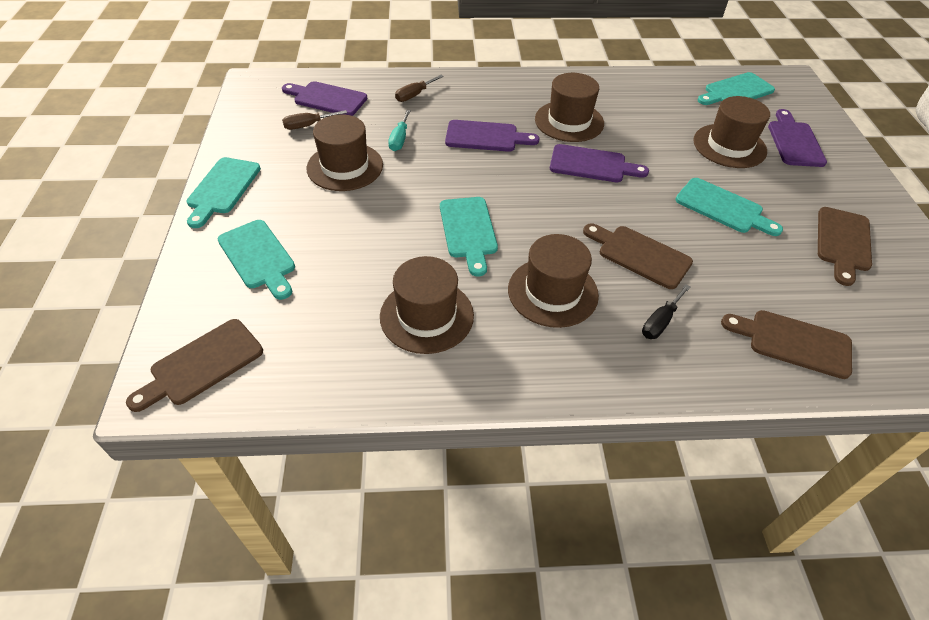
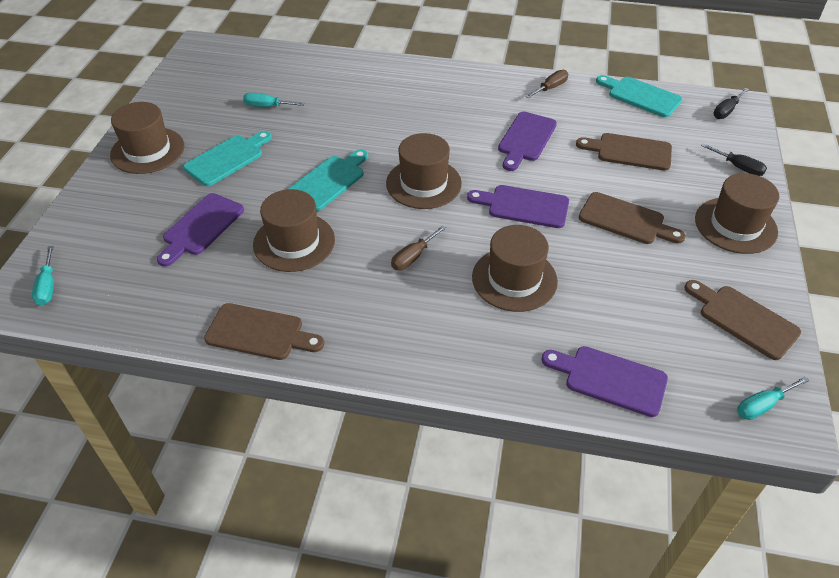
black screwdriver: [642,284,690,339] = 1 -> [701,143,767,176] [713,88,749,119] = 2
turquoise cutting board: [186,157,261,228] [218,220,295,300] [440,197,498,276] [675,178,783,236] [698,72,775,105] = 5 -> [183,131,272,186] [289,149,368,211] [596,75,682,117] = 3
turquoise screwdriver: [388,110,411,151] = 1 -> [32,246,54,305] [243,93,304,107] [737,376,809,420] = 3

